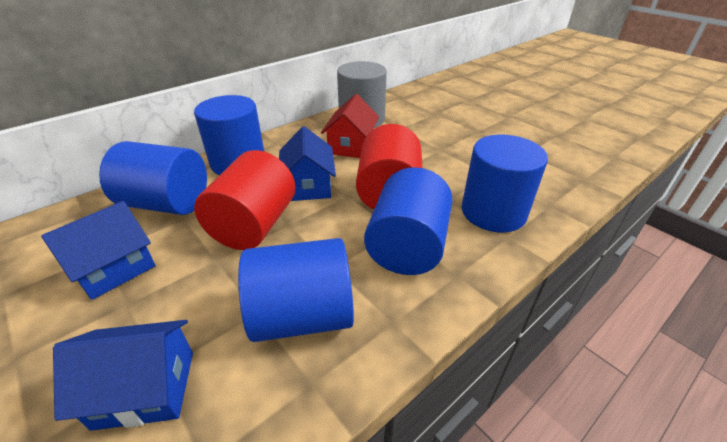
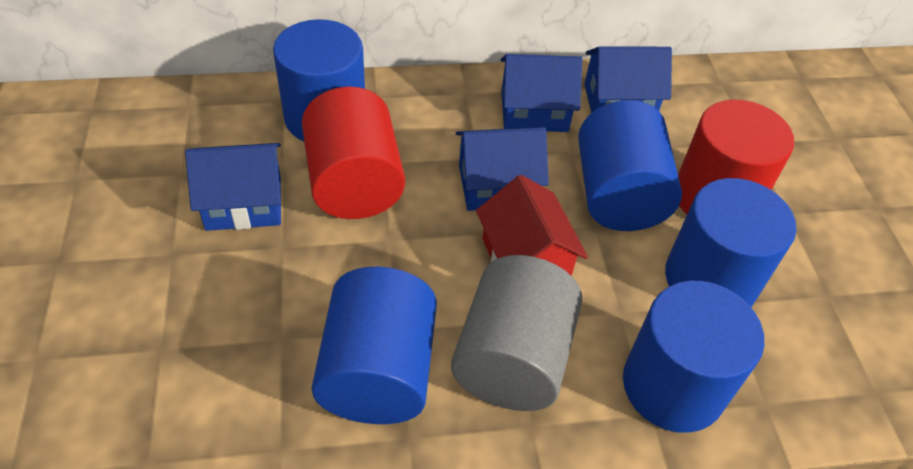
blue house: [41,201,156,300] [53,320,193,431] [279,126,336,201] = 3 -> [185,143,281,231] [456,127,549,211] [500,54,582,132] [584,47,672,113] = 4

